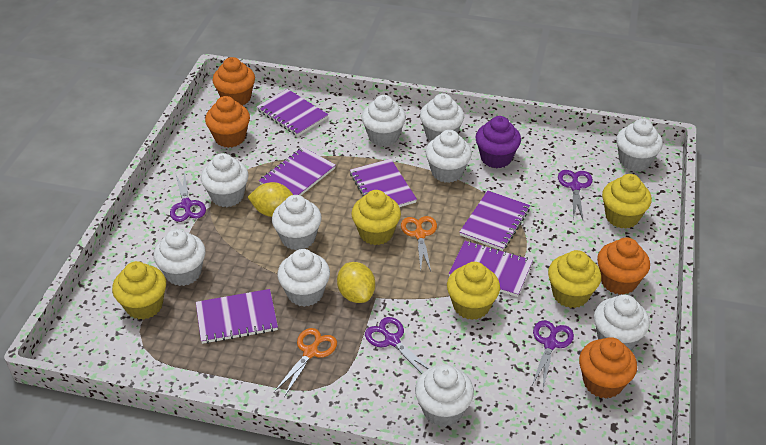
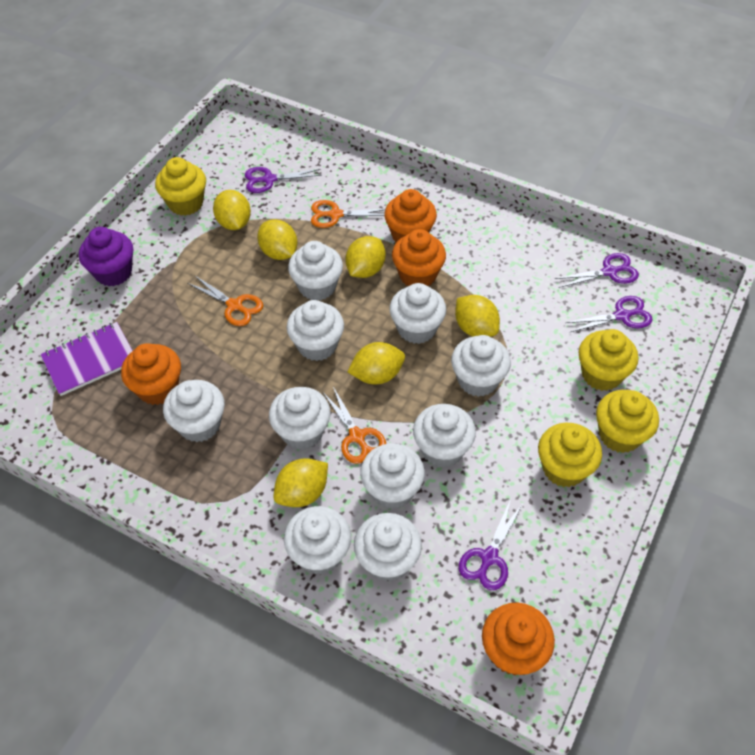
orange scissors: [274,328,337,397] [401,216,437,271] = 2 -> [187,275,263,326] [311,200,385,228] [322,387,386,464] = 3
purple notebook: [196,289,278,344] [257,89,328,136] [259,147,336,196] [350,159,417,207] [448,241,533,297] [460,191,530,251] = 6 -> [41,322,133,396] = 1
yellow cupcake: [112,261,166,320] [351,190,401,245] [447,262,500,320] [548,250,601,308] [602,174,652,229] = 5 -> [155,157,206,216] [538,423,602,487] [578,329,638,391] [596,390,659,453] = 4
yellow lemon: [248,182,293,217] [337,262,375,303] = 2 -> [213,190,251,230] [257,219,298,260] [273,458,328,507] [345,236,386,278] [348,342,405,385] [455,295,500,337] = 6

